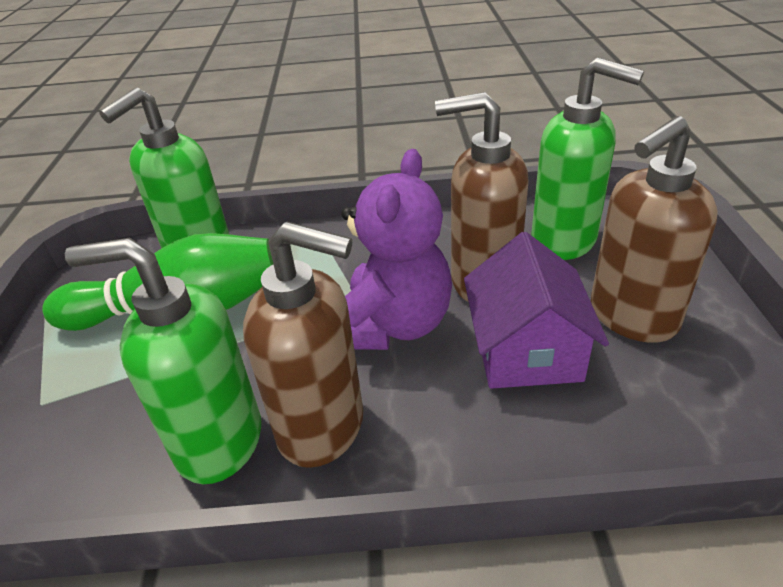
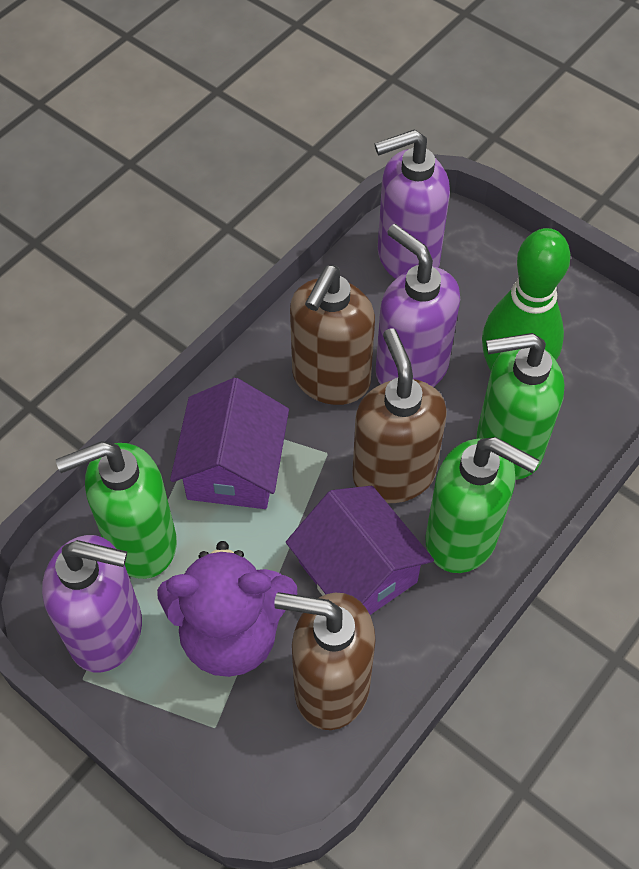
purple house: [464,232,609,389] = 1 -> [170,378,289,509] [286,486,434,615] = 2
purple soap dispenser: none = 0 -> [42,535,142,673] [375,129,450,279] [376,224,460,387] = 3

